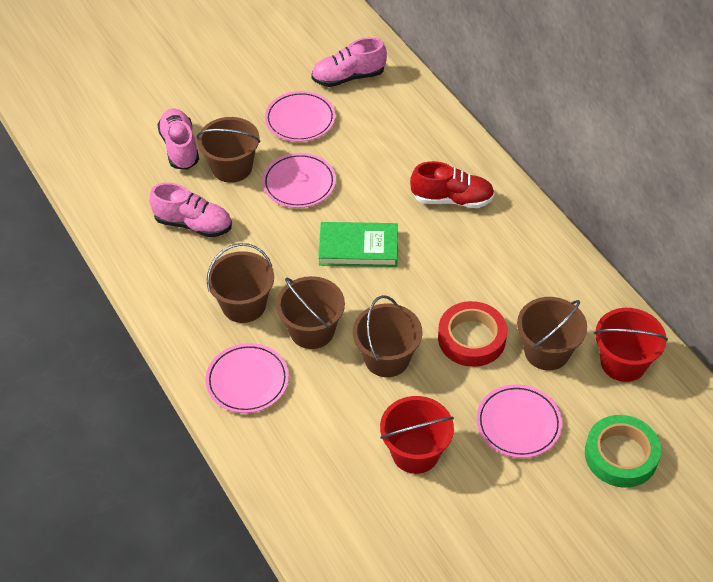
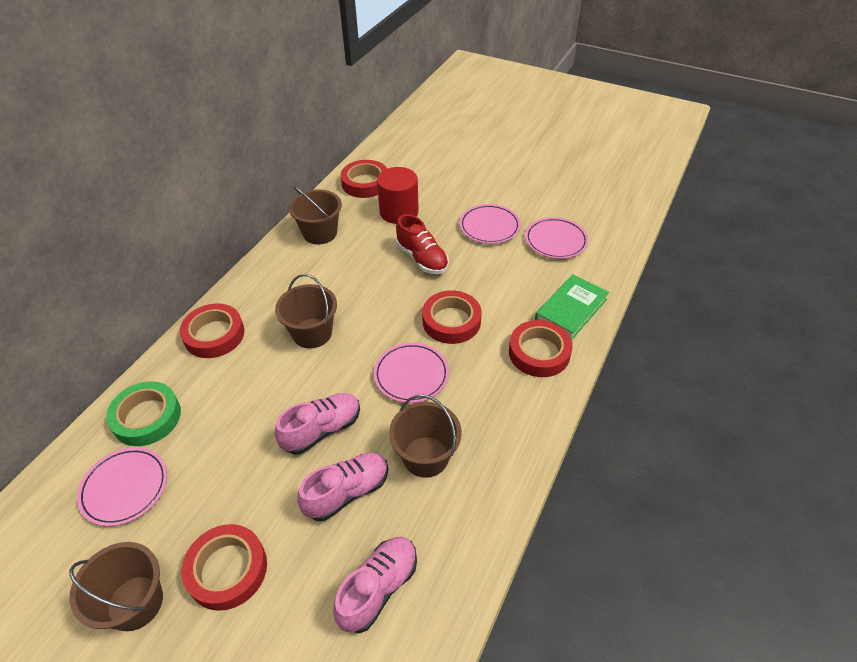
brown bucket: [197,117,260,183] [207,243,274,323] [276,276,345,349] [353,295,422,377] [517,297,587,370] = 5 -> [69,542,163,631] [275,274,337,348] [289,186,342,244] [389,394,462,478] = 4
red bucket: [380,396,454,474] [594,308,668,382] = 2 -> none = 0
red cylinder: none = 0 -> [377,167,419,224] = 1
red tape: [438,301,507,367] = 1 -> [180,303,244,358] [182,524,267,611] [341,160,387,198] [422,290,482,344] [509,320,573,377] = 5

